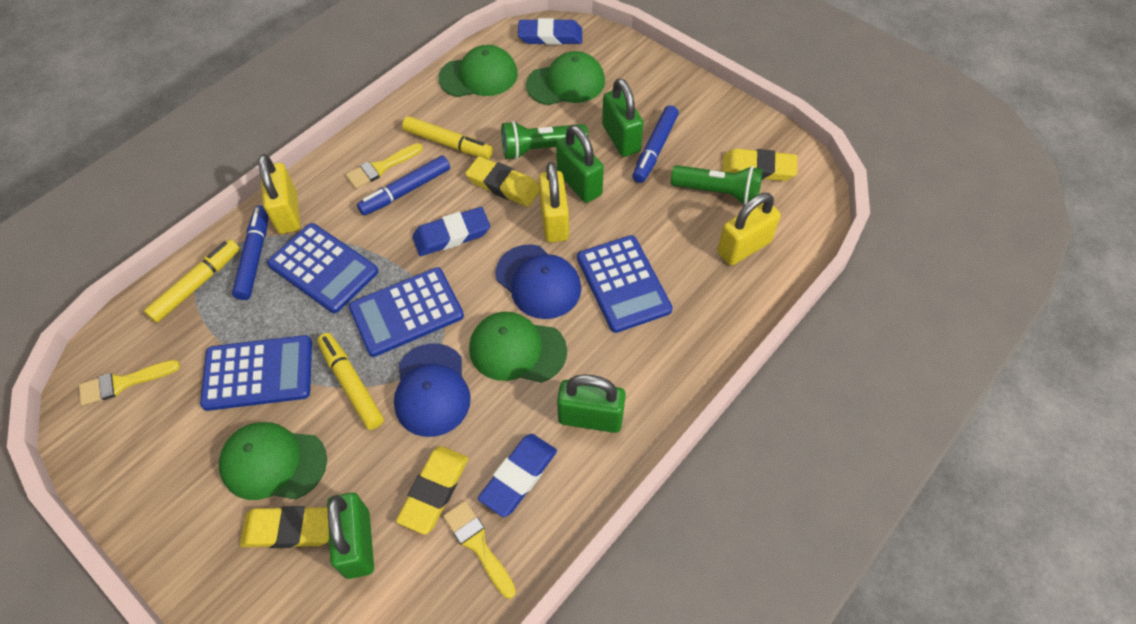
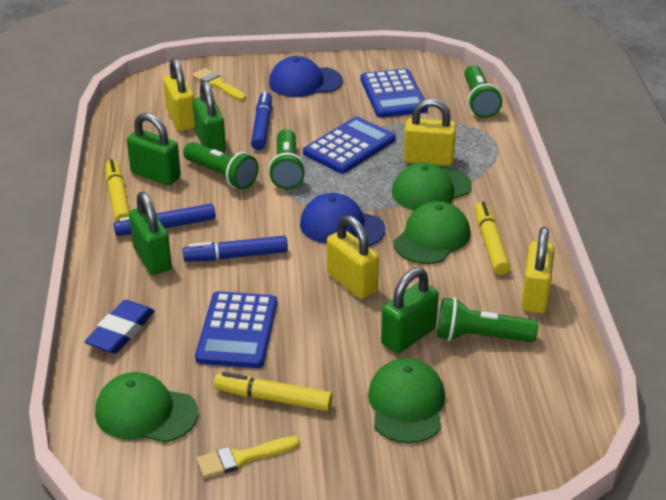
blue calculator: [200,335,312,411] [267,223,378,313] [349,267,464,357] [577,235,672,333] = 4 -> [195,291,277,368] [303,116,396,174] [360,69,428,118] = 3
blue eraser: [412,207,490,256] [478,434,557,517] [518,18,582,45] = 3 -> [85,300,155,354] = 1
green flashlight: [501,121,588,160] [671,165,763,206] = 2 -> [183,142,259,189] [268,129,306,189] [437,298,538,342] [464,65,502,118] = 4
yellow brush: [79,360,180,406] [346,143,423,189] [443,501,516,599] = 3 -> [192,68,246,101] [197,436,300,478] = 2
yellow eraser: [240,506,329,548] [396,446,468,535] [465,156,539,207] [722,148,797,181] = 4 -> none = 0
yellow padlock: [259,154,300,234] [539,162,569,242] [717,193,781,265] = 3 -> [163,58,195,131] [327,215,379,299] [404,98,456,166] [521,227,555,314] = 4

